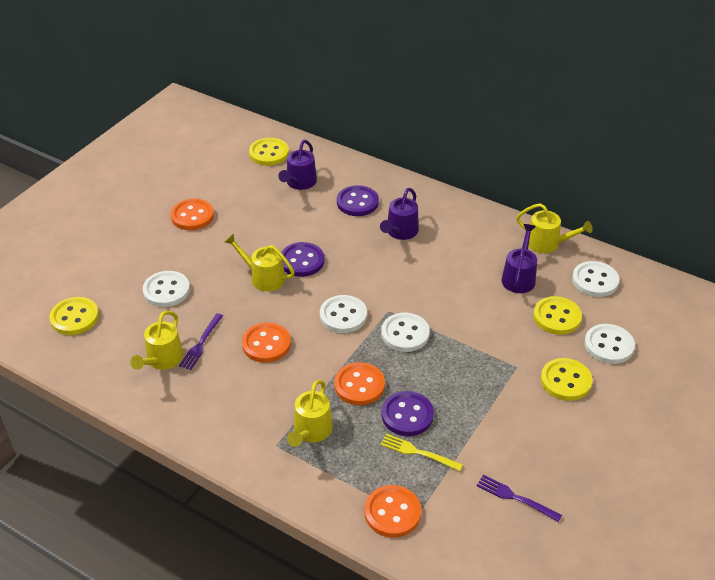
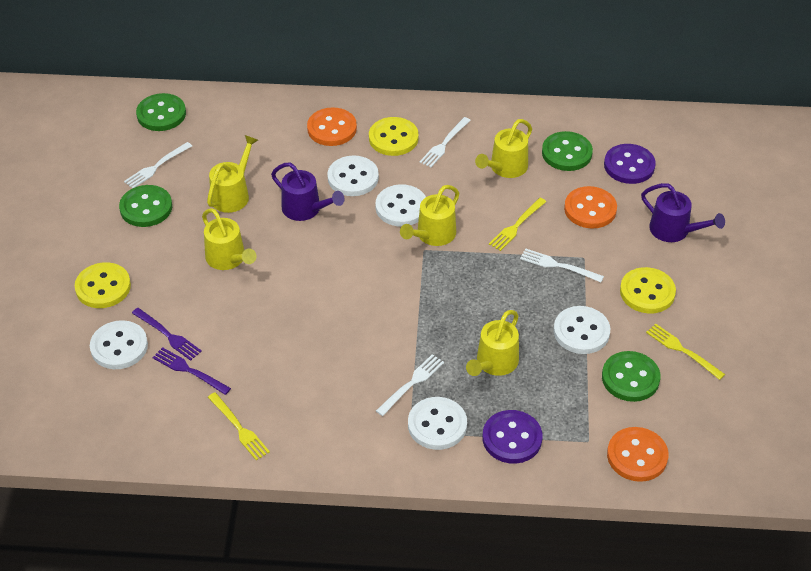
green button: none = 0 -> [119,185,172,227] [136,93,186,131] [542,131,593,171] [602,351,661,402] = 4
orange button: [171,199,214,230] [242,322,291,363] [334,362,385,405] [364,485,421,538] = 4 -> [307,107,357,146] [564,186,617,229] [607,427,668,482] = 3
purple button: [281,242,324,277] [337,185,379,216] [381,391,434,436] = 3 -> [483,410,542,464] [604,144,656,184] = 2
purple watering can: [278,140,317,190] [380,188,419,240] [501,224,537,293] = 3 -> [271,163,345,221] [641,183,725,242] = 2
white fork: none = 0 -> [124,142,192,189] [376,354,444,416] [419,117,471,168] [520,248,604,282] = 4
yellow button: [49,297,99,335] [249,138,289,166] [533,296,582,335] [541,358,592,401] = 4 -> [75,262,131,308] [369,117,419,156] [620,267,676,313] = 3
yellow fork: [380,434,463,471] = 1 -> [208,392,270,460] [489,198,546,251] [646,324,725,380] = 3
yellow watering can: [130,311,184,370] [224,233,295,291] [287,380,333,447] [516,203,593,253] = 4 -> [202,208,257,270] [207,135,258,213] [400,185,459,246] [466,310,519,376] [475,119,532,178] = 5

